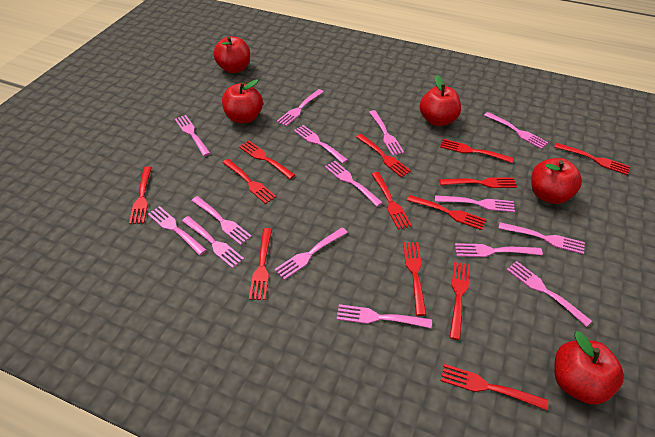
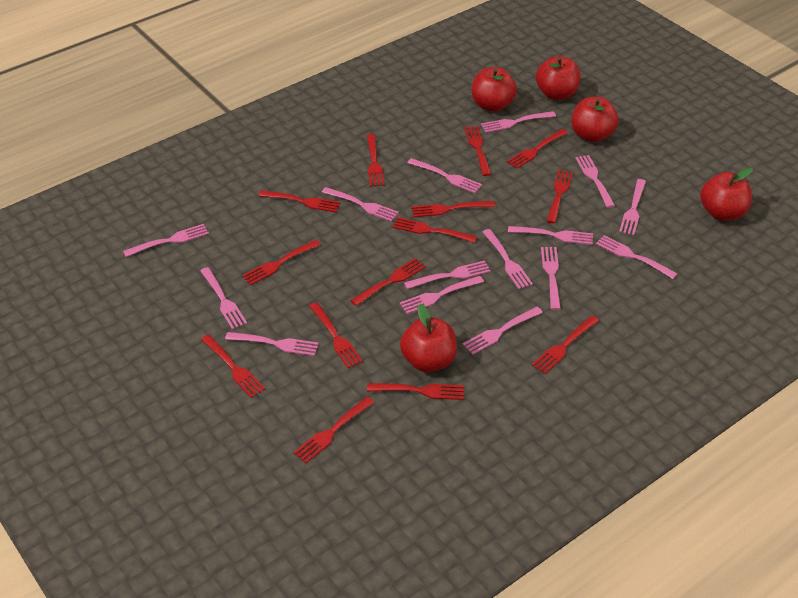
red fork: [129,166,152,224] [222,159,276,204] [239,141,295,179] [249,228,272,300] [356,134,411,177] [372,172,412,230] [403,242,426,316] [407,195,486,230] [440,139,514,163] [440,177,517,188] [440,364,548,410] [449,262,470,340] [554,143,630,175] = 13 -> [201,334,265,398] [242,240,321,285] [259,190,341,212] [293,397,374,463] [309,302,363,368] [350,258,426,306] [367,134,384,187] [367,383,464,400] [393,217,477,243] [412,201,495,217] [464,126,491,176] [507,129,568,169] [531,315,599,374] [547,169,573,223] = 14

